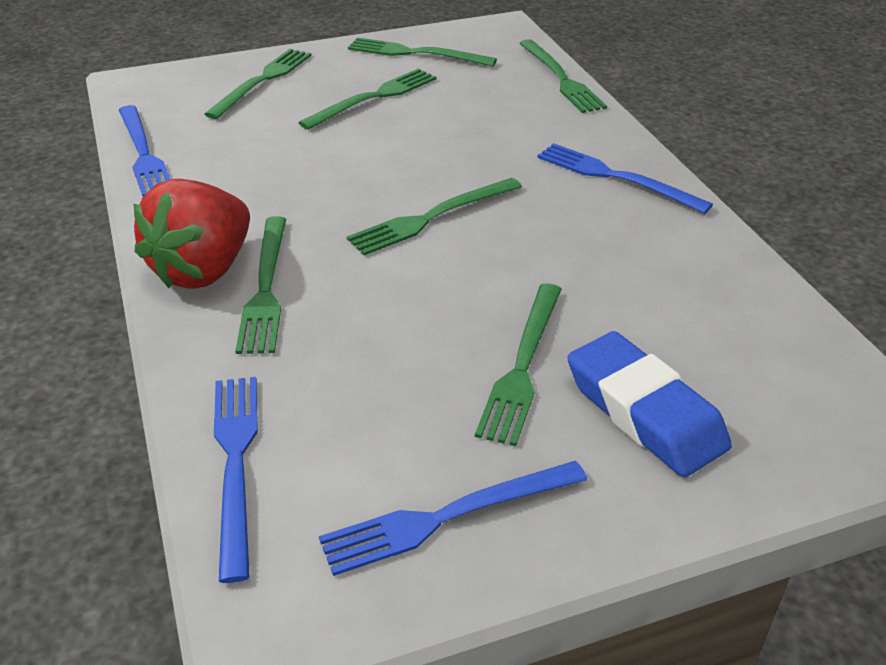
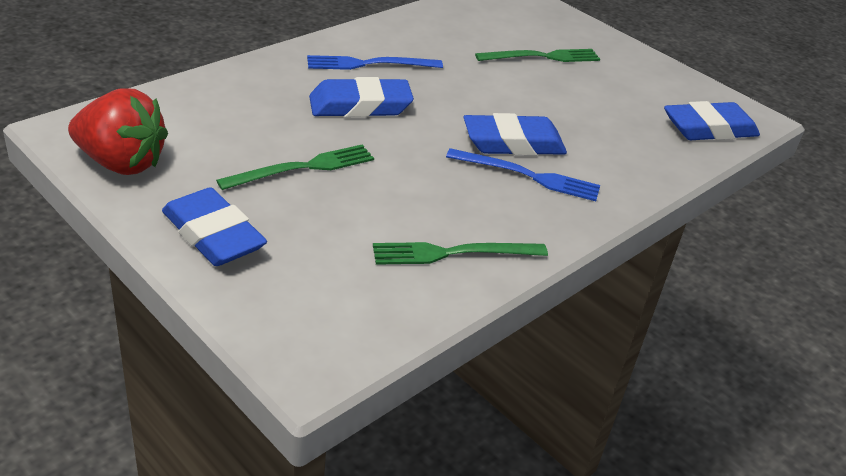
blue eraser: [567,331,732,477] = 1 -> [162,188,267,266] [309,77,414,117] [463,113,567,156] [664,101,760,140] = 4
blue fork: [119,105,171,196] [214,377,258,583] [319,461,587,576] [537,143,713,214] = 4 -> [307,55,443,70] [446,148,600,201] = 2
green fork: [204,49,311,119] [235,216,286,354] [298,68,436,130] [347,178,522,255] [348,37,497,67] [475,283,562,446] [519,39,607,113] = 7 -> [216,145,374,190] [373,242,548,265] [475,49,600,62] = 3

